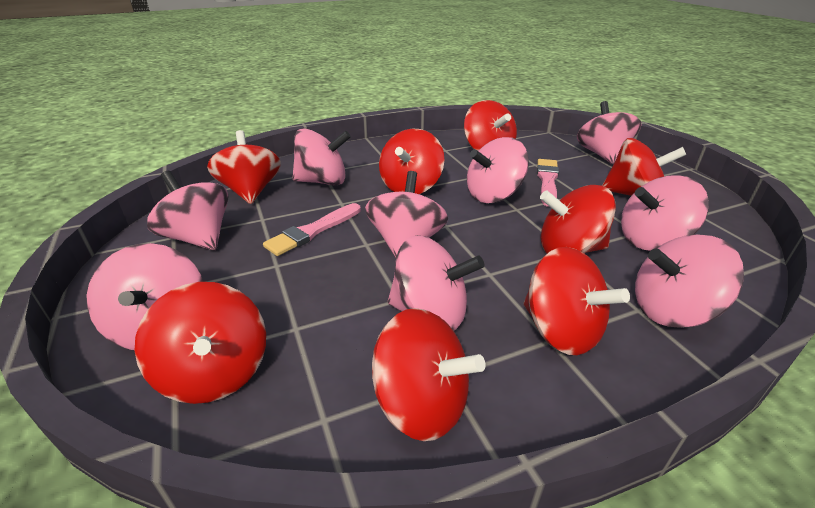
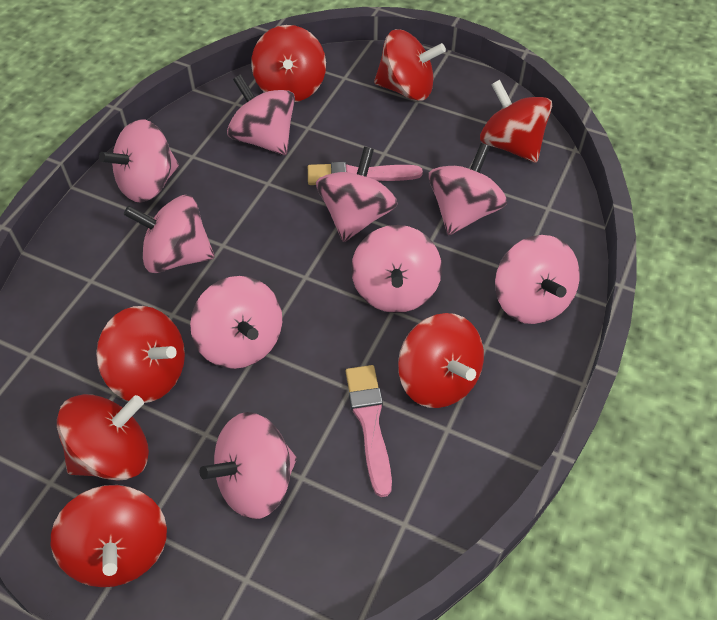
red spinning top: [135,282,266,404] [207,130,281,204] [372,308,486,441] [379,129,444,194] [464,100,517,151] [523,247,630,355] [540,185,616,253] [602,138,687,196] = 8 -> [51,485,167,587] [57,394,149,481] [96,306,185,403] [251,25,326,102] [374,29,446,101] [398,313,484,408] [480,80,552,163] = 7

